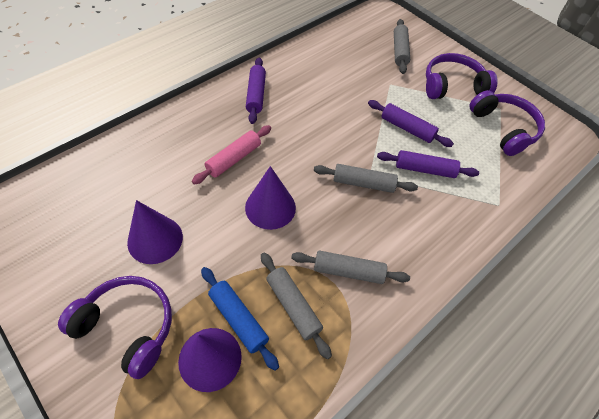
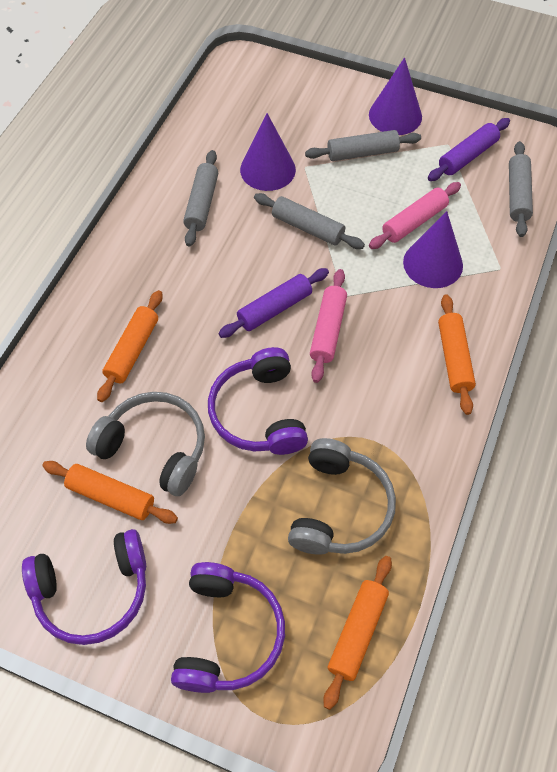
blue rolling pin: [201,267,279,371] = 1 -> none = 0
grey headphones: none = 0 -> [86,392,205,496] [288,438,396,554] = 2
orange rolling pin: none = 0 -> [42,461,178,524] [97,290,163,402] [323,556,392,710] [438,294,476,415] = 4
pink rolling pin: [192,125,271,185] = 1 -> [310,269,347,383] [369,182,461,249] = 2
purple rolling pin: [246,57,266,124] [368,100,454,147] [377,150,479,178] = 3 -> [218,268,329,338] [428,118,510,181] = 2

